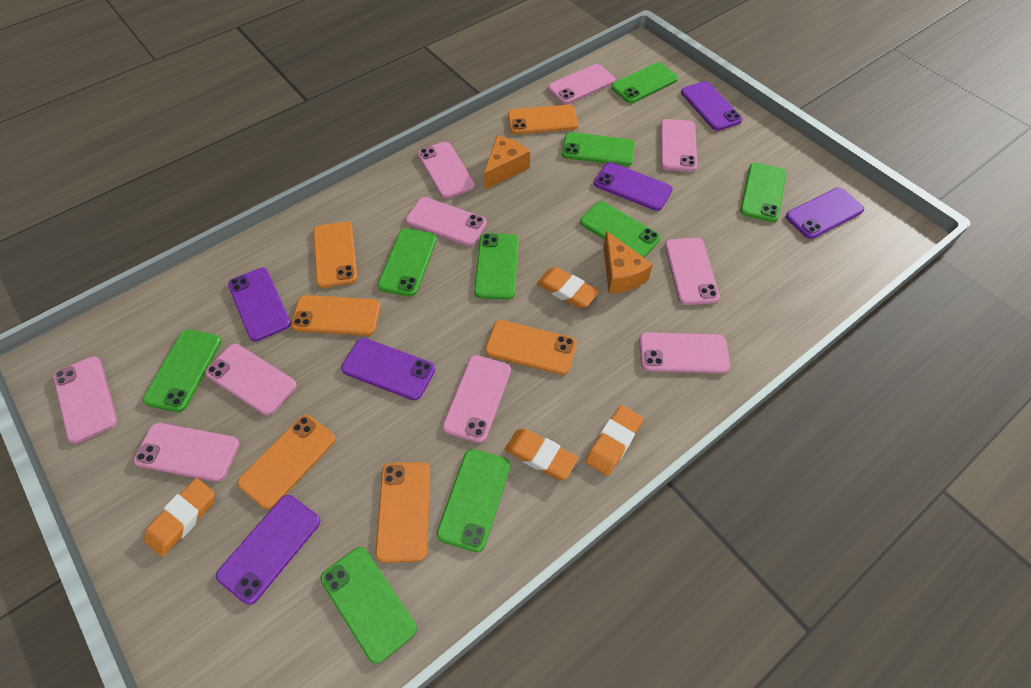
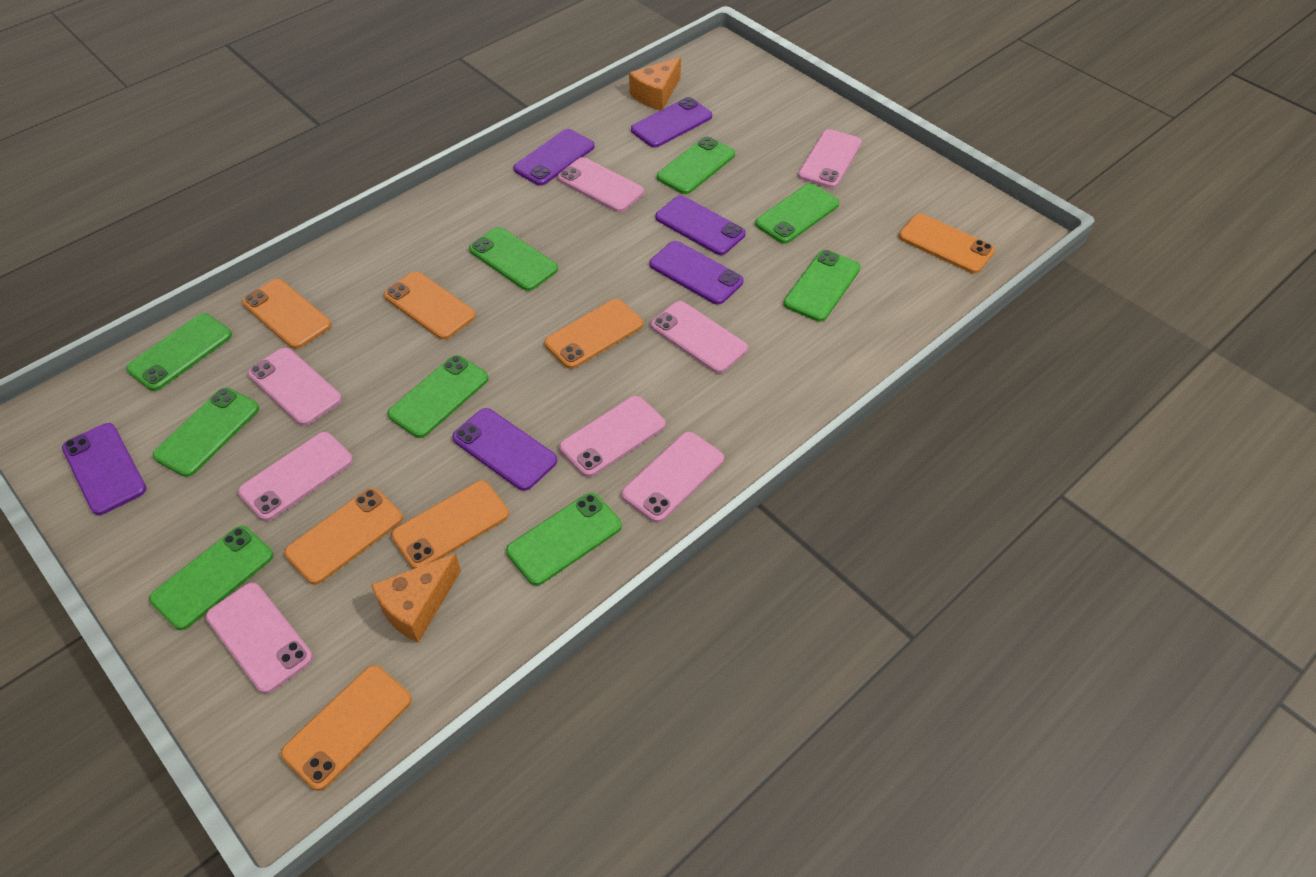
orange eraser: [144,478,215,557] [505,429,578,480] [537,267,599,308] [586,405,643,476] = 4 -> none = 0
orange phone: [237,415,336,509] [291,295,381,336] [313,221,358,288] [375,462,430,563] [485,320,577,375] [508,105,578,135] = 6 -> [242,279,331,349] [281,665,412,791] [284,488,403,585] [384,271,476,340] [391,481,509,569] [544,299,643,369] [899,213,995,273] = 7
pink phone: [53,356,117,444] [134,423,239,482] [205,344,297,415] [406,197,487,246] [418,142,475,199] [443,355,511,443] [548,64,615,104] [639,332,730,373] [660,119,697,172] [665,238,720,305] = 10 -> [205,583,313,694] [238,432,353,521] [248,347,342,426] [558,157,644,212] [559,396,666,477] [621,432,724,523] [651,301,748,373] [798,129,862,188] = 8

